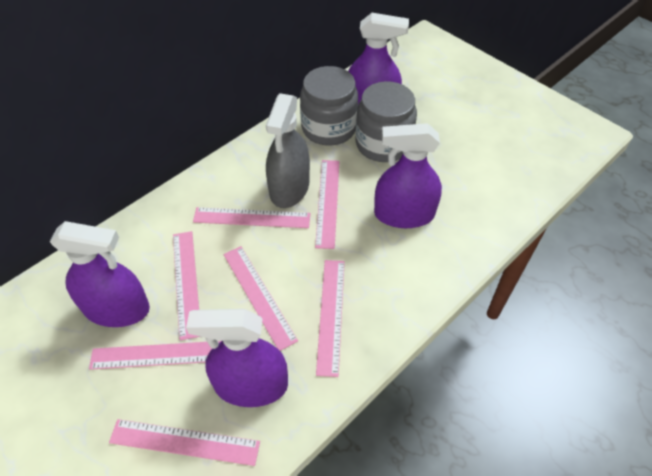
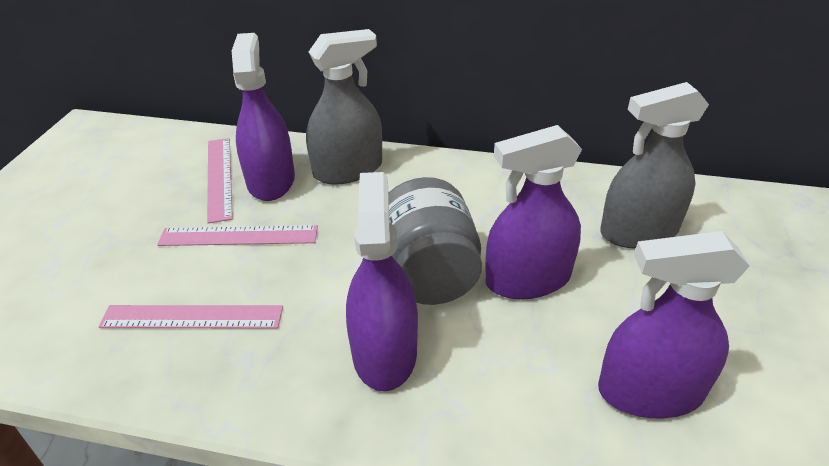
grey jar: [300,66,358,146] [355,81,417,162] = 2 -> [388,177,482,305] = 1
grey spray bottle: [266,93,310,208] = 1 -> [306,29,382,185] [600,82,709,249] = 2
pink ruler: [89,341,221,370] [109,419,260,466] [173,231,200,340] [193,207,310,228] [223,246,298,351] [315,160,340,249] [316,260,345,377] = 7 -> [98,305,283,329] [157,225,318,246] [207,138,233,223] = 3

